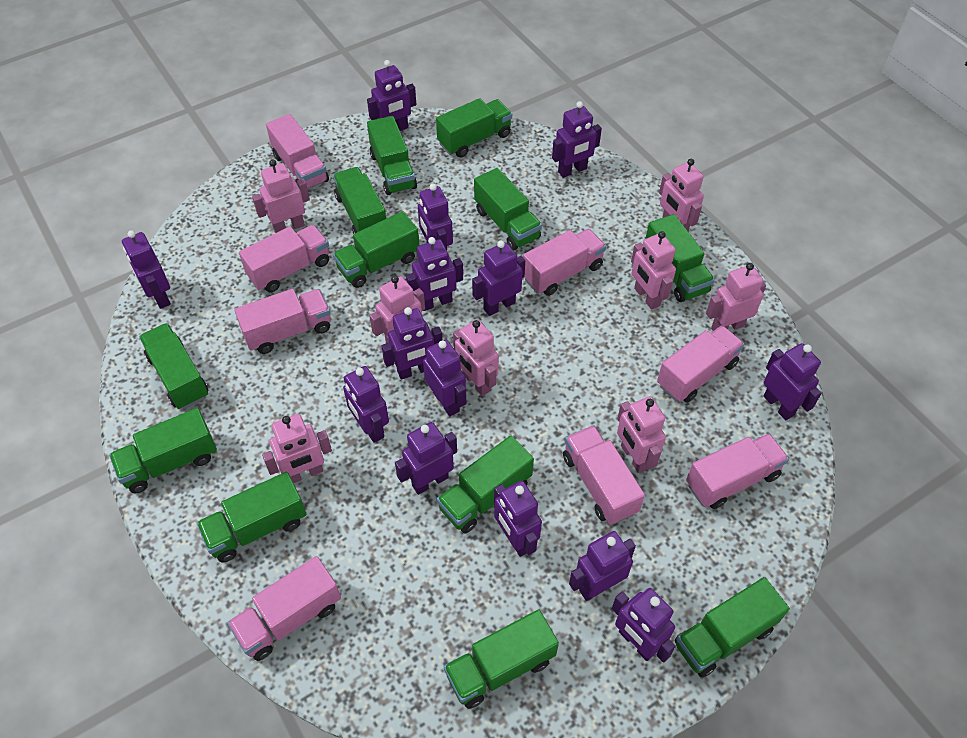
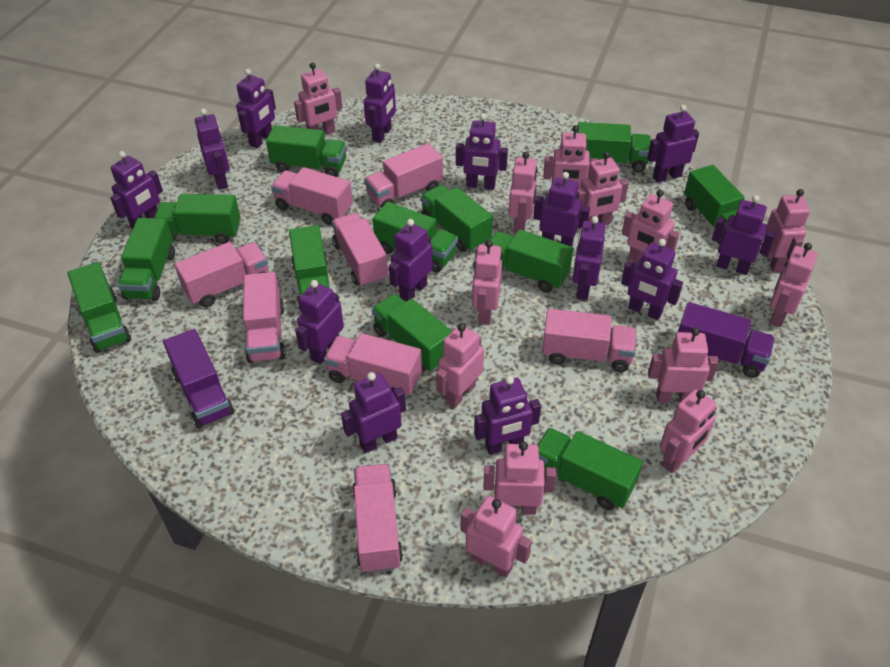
pink robot: [252,159,310,233] [262,414,332,483] [370,276,425,343] [453,319,499,396] [617,396,666,473] [631,231,676,310] [659,159,704,232] [706,263,766,331] = 8 -> [294,62,343,135] [436,323,484,408] [461,496,532,578] [472,240,502,324] [484,441,556,515] [509,152,538,233] [544,125,598,189] [576,152,629,225] [622,190,679,263] [648,327,719,403] [660,389,717,473] [765,189,810,273] [770,243,817,327] = 13
purple truck: none = 0 -> [163,329,234,428] [678,302,775,378] = 2

